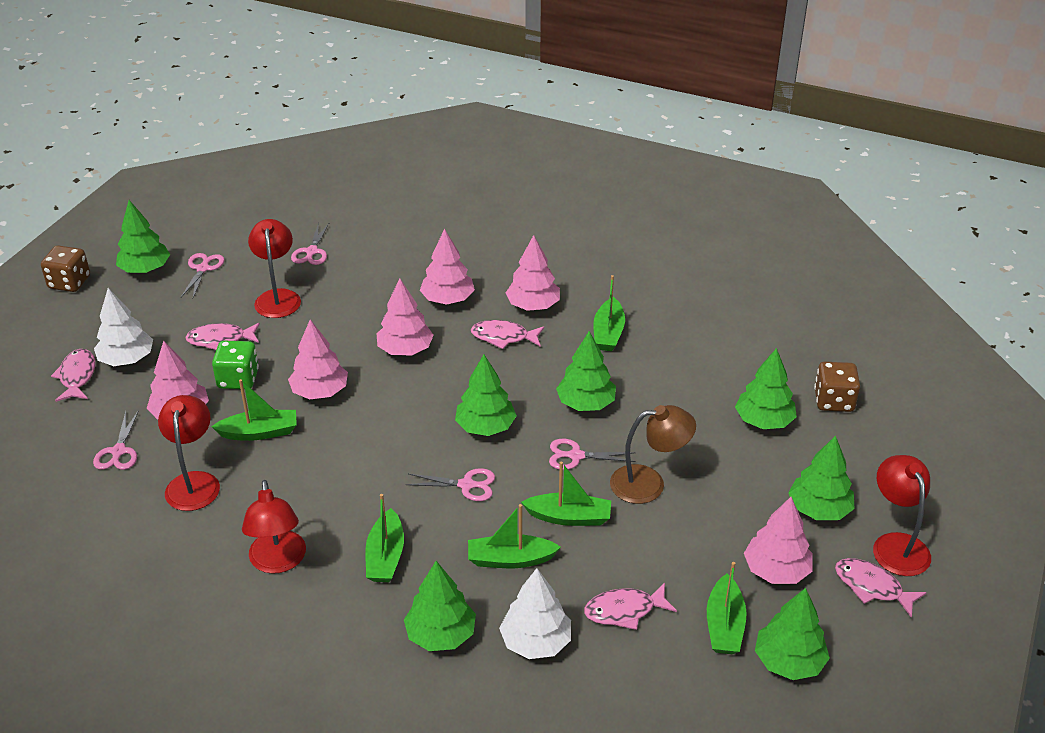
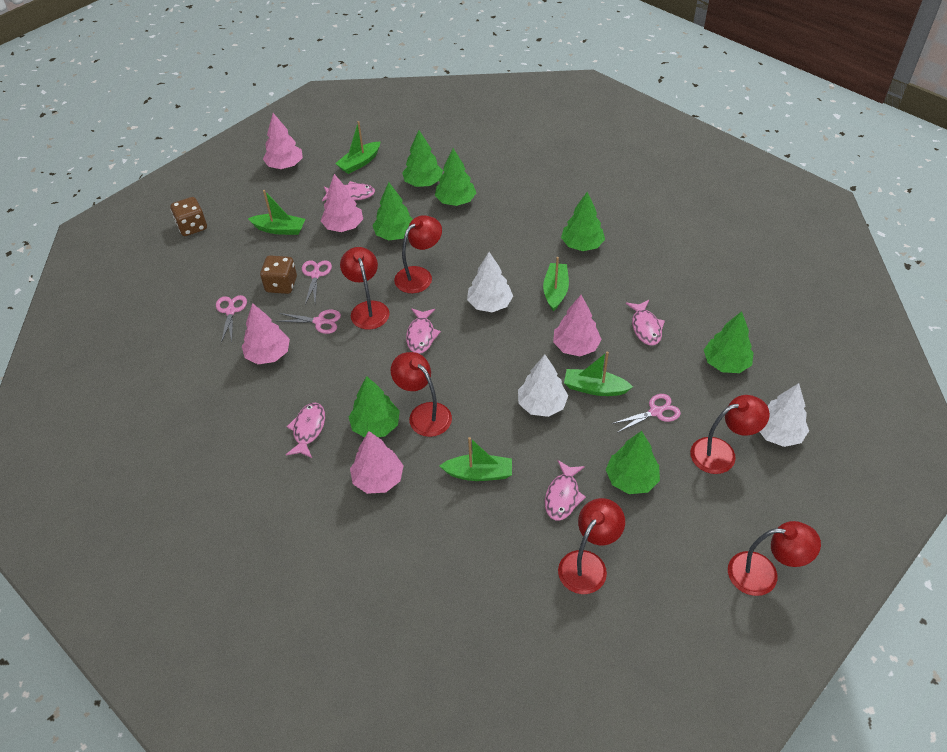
brown lamp: [610,405,696,504] = 1 -> none = 0
green boat: [211,379,297,441] [365,494,404,582] [468,504,561,568] [521,462,611,526] [593,275,625,351] [707,562,747,654] = 6 -> [248,190,305,235] [335,121,380,174] [440,437,512,481] [543,257,569,311] [564,352,633,396] = 5
green dice: [212,341,259,389] = 1 -> none = 0
pink scissors: [93,410,139,470] [181,253,224,298] [291,223,329,265] [405,468,495,501] [549,439,636,470] = 5 -> [216,295,247,343] [277,309,341,334] [302,260,332,304] [611,394,681,433] = 4
pink tree: [147,340,209,420] [288,320,348,399] [376,279,434,356] [420,229,475,305] [506,235,560,311] [744,497,813,584] = 6 -> [242,303,290,364] [263,113,303,169] [321,174,363,232] [350,431,404,494] [553,295,602,356] = 5
red lamp: [158,395,220,511] [242,480,306,574] [248,219,301,318] [873,455,931,576] = 4 -> [340,247,390,330] [390,352,452,437] [394,215,442,293] [558,498,625,594] [690,395,770,474] [728,521,821,596] = 6
white tree: [94,288,153,366] [499,568,571,659] = 2 -> [467,252,513,312] [518,354,568,417] [759,383,809,447] = 3

